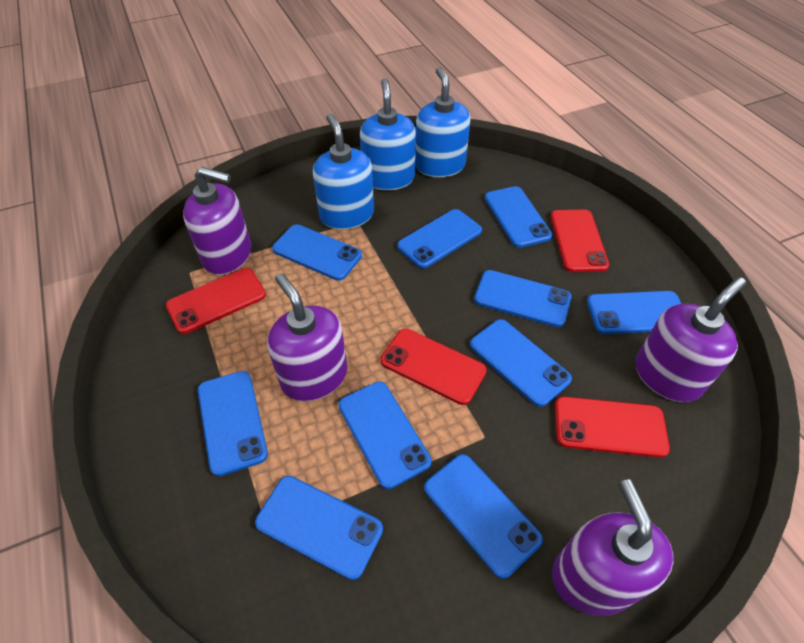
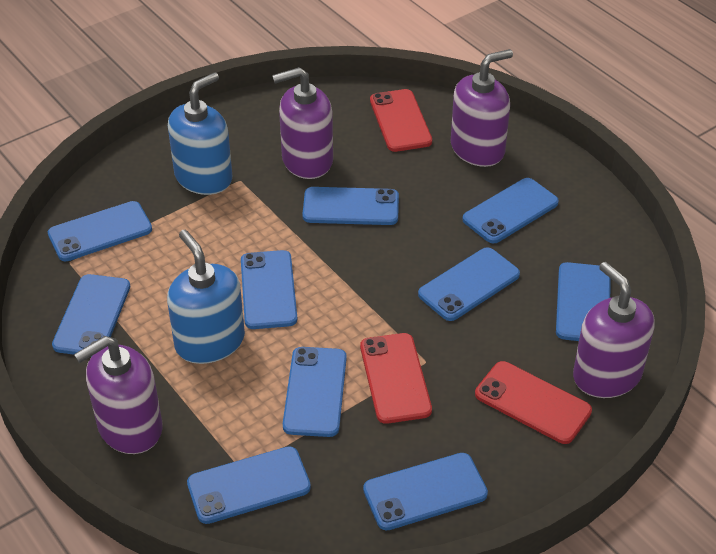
blue soap dispenser: [313,114,374,230] [360,78,416,190] [415,67,471,177] = 3 -> [167,230,245,364] [168,72,232,195] = 2
red phone: [166,268,266,334] [381,329,487,405] [550,210,609,272] [555,396,670,458] = 4 -> [360,333,432,424] [370,89,432,152] [475,361,592,444] = 3

